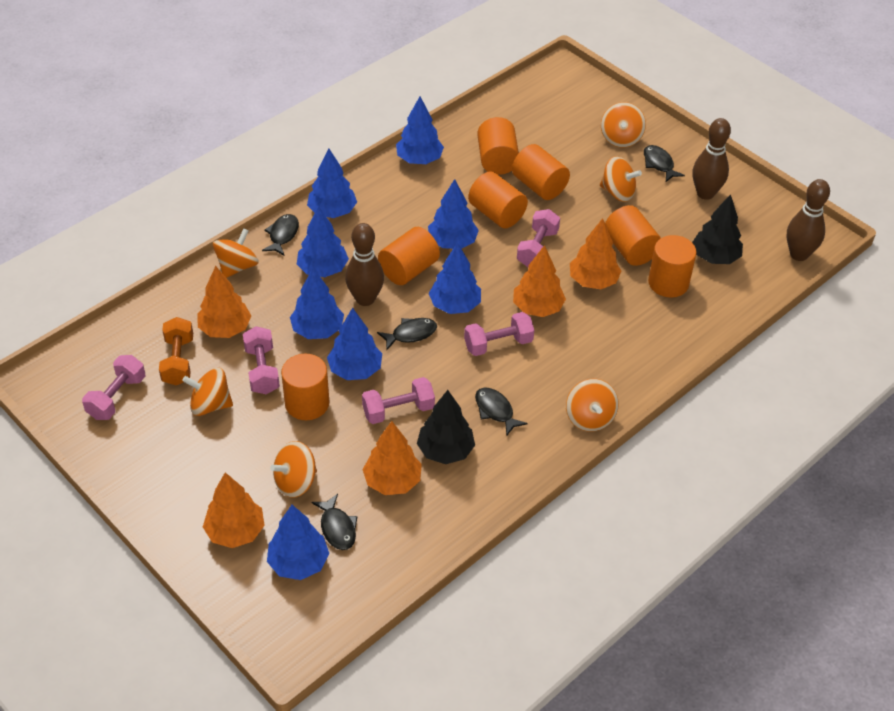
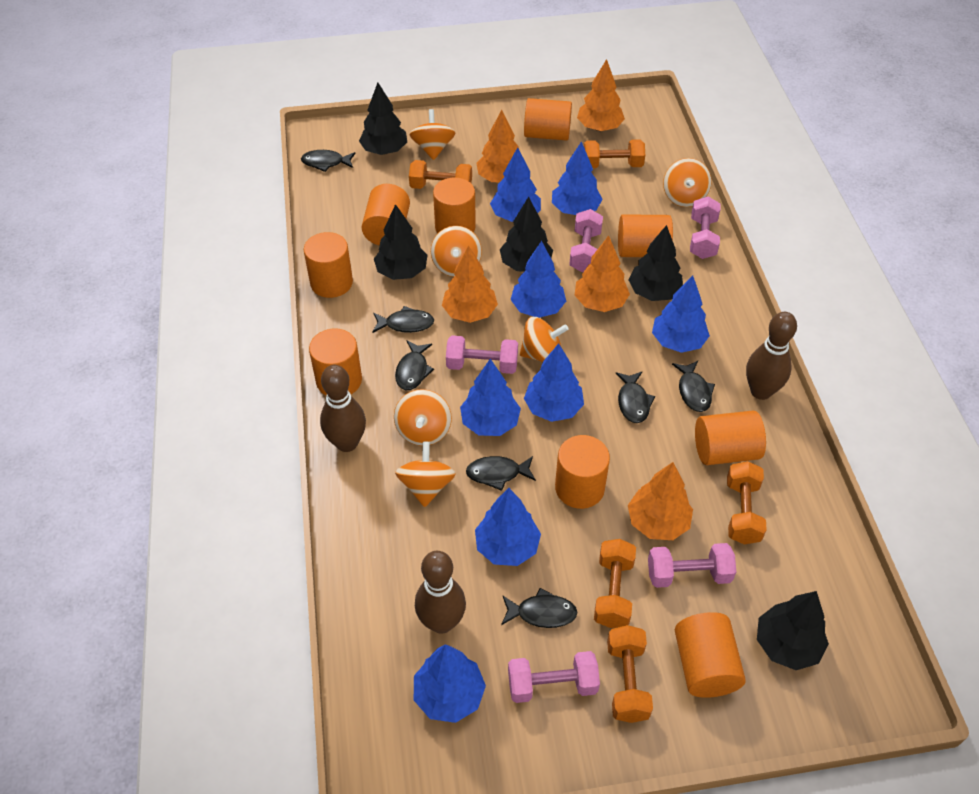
black fish: [262,214,299,256] [312,494,358,550] [377,318,437,350] [475,387,528,436] [644,145,685,182] = 5 -> [301,150,356,172] [372,306,434,333] [395,340,434,390] [466,456,536,491] [501,588,578,628] [615,372,655,423] [672,361,715,412] = 7
black tree: [417,390,475,464] [692,194,743,264] = 2 -> [359,83,407,155] [374,204,427,280] [500,197,553,271] [628,225,683,301] [757,591,829,670] = 5
orange cylinder: [281,354,329,420] [378,227,440,285] [468,171,528,228] [477,117,519,175] [512,144,570,200] [605,205,661,266] [648,235,697,298] = 7 -> [304,232,353,298] [309,328,362,396] [362,184,410,246] [433,177,476,233] [524,98,572,141] [555,435,610,509] [618,214,673,257] [675,612,746,698] [695,411,766,465] = 9
orange dumbbell: [159,317,193,385] = 1 -> [409,160,472,189] [584,139,645,168] [594,539,636,628] [607,625,653,723] [727,461,767,545] = 5

